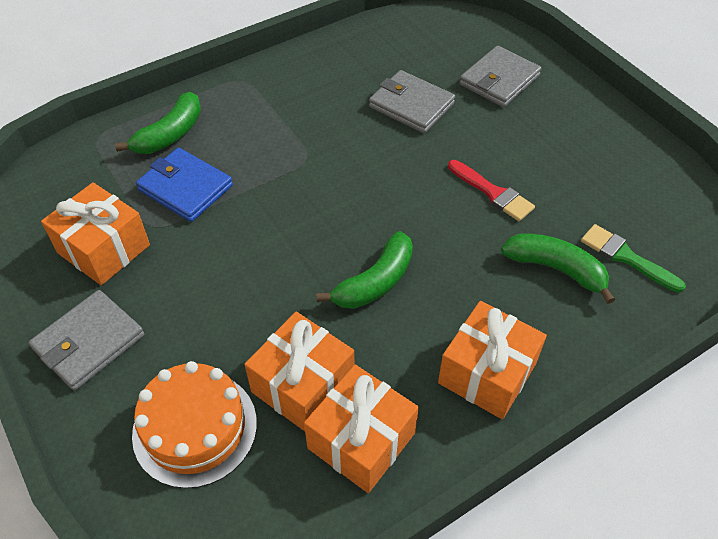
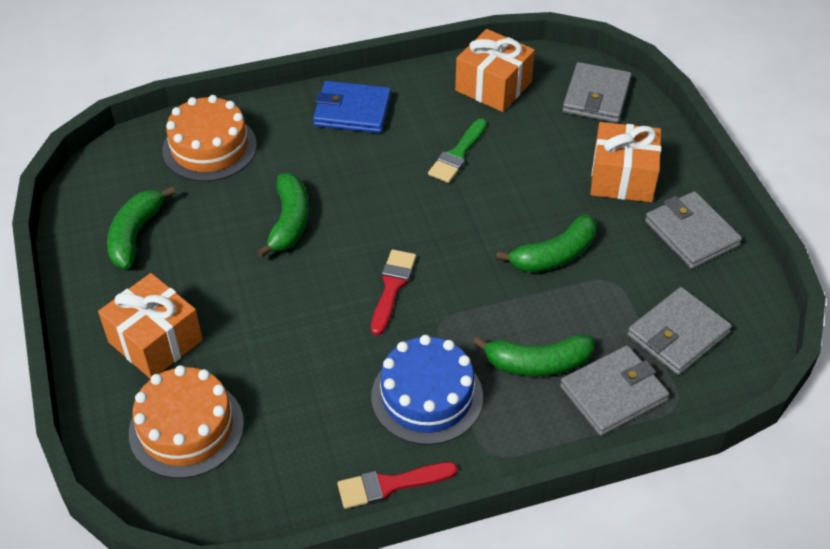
blue cake: none = 0 -> [371,335,483,445] = 1
green banana: [115,92,201,154] [316,231,413,309] [501,233,615,304] = 3 -> [107,186,175,269] [257,173,309,258] [473,334,594,376] [496,214,596,272] = 4
grey wallet: [29,290,144,391] [369,70,455,133] [459,46,542,107] = 3 -> [560,345,669,436] [562,62,632,123] [627,287,732,375] [645,191,742,269] = 4
orange cake: [132,361,257,489] = 1 -> [129,365,244,478] [162,95,257,182] = 2
orange gift: [41,182,150,285] [244,312,354,431] [304,364,419,493] [438,301,547,419] = 4 -> [98,273,203,379] [455,29,535,112] [591,122,661,202] = 3
red brush: [448,160,535,221] = 1 -> [337,462,458,509] [371,249,416,335] = 2

